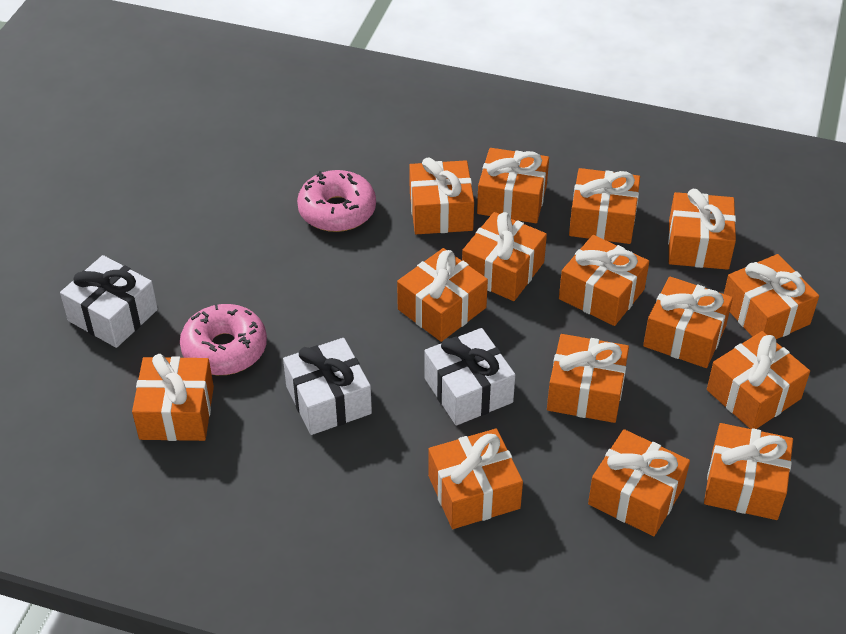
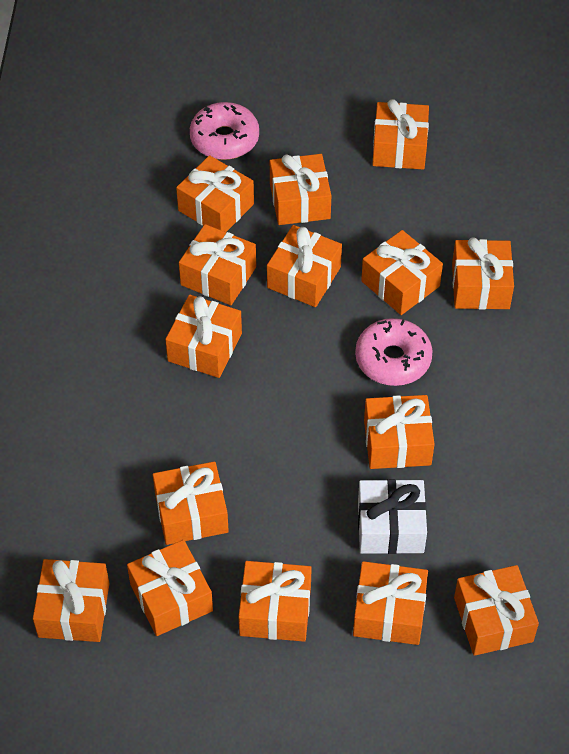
white gift: [60,255,158,348] [283,338,372,435] [424,328,515,426] = 3 -> [358,479,427,554] = 1

